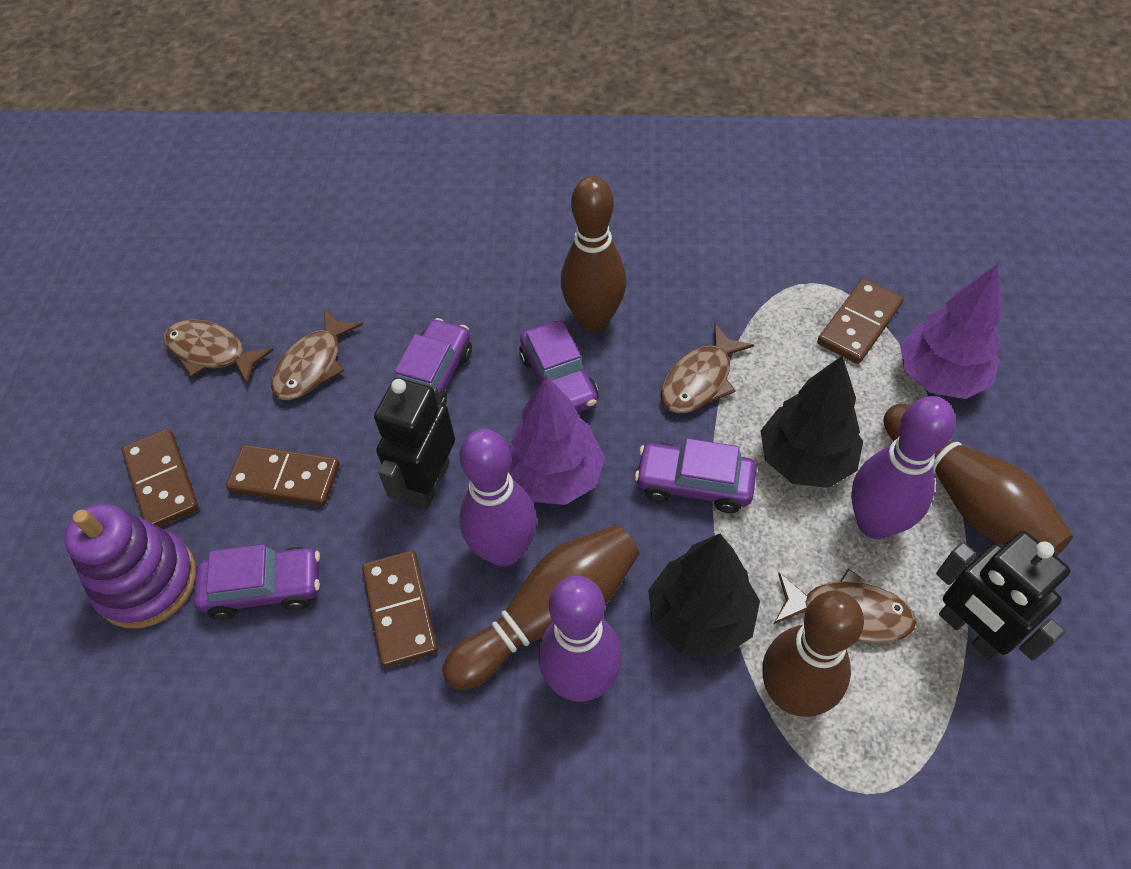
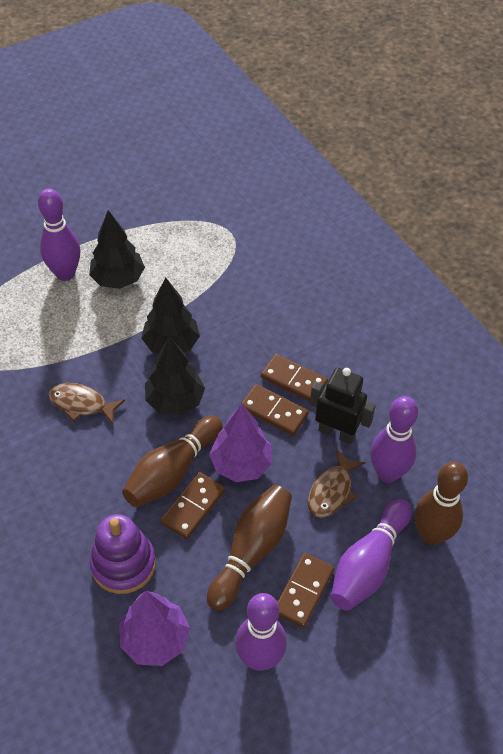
black robot: [374,378,455,510] [936,531,1070,661] = 2 -> [310,368,376,444] = 1
black tree: [648,534,760,658] [761,355,863,488] = 2 -> [89,210,145,289] [142,278,200,354] [145,336,205,415] = 3
brown bowling pin: [442,525,640,690] [561,176,627,332] [763,591,864,717] [884,404,1073,556] = 4 -> [122,415,223,507] [207,485,292,611] [415,462,468,545] = 3
brown fish: [163,319,274,385] [271,308,363,401] [661,323,754,413] [773,569,916,644] = 4 -> [48,383,125,424] [308,449,365,518] = 2
purple bowling pin: [459,429,537,567] [539,576,622,701] [851,396,956,539] = 3 -> [38,189,80,281] [235,593,287,671] [331,499,412,611] [370,396,418,483] = 4
purple car: [194,544,320,620] [394,318,472,405] [519,320,598,413] [635,438,757,513] = 4 -> none = 0

